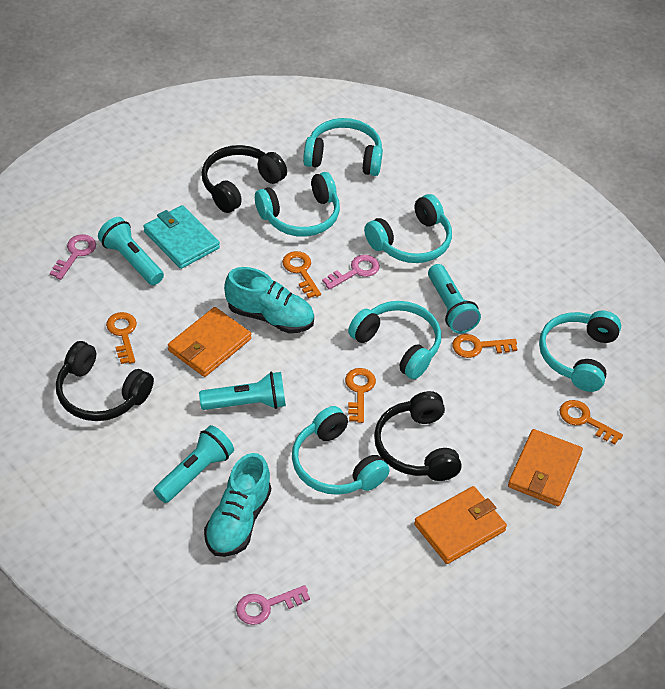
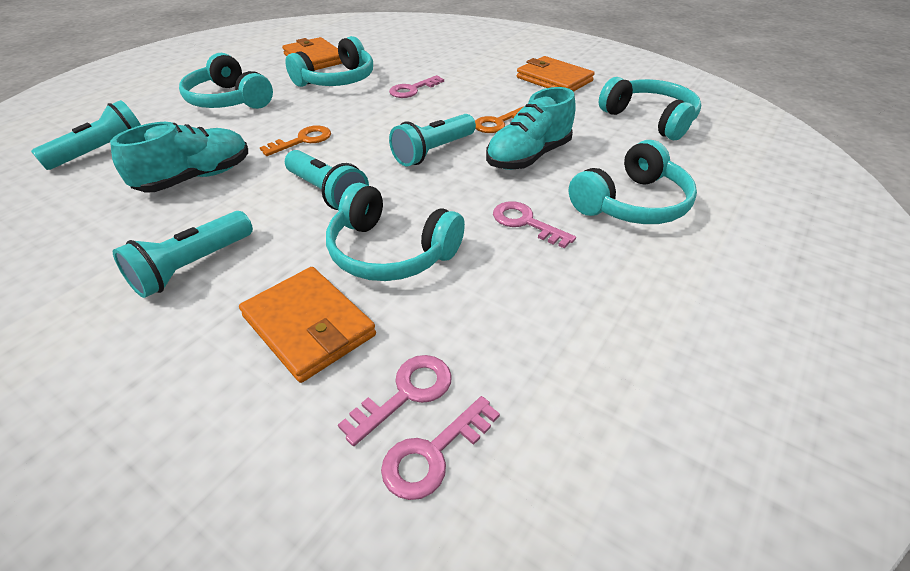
black headphones: [56,341,154,421] [202,145,287,213] [374,391,462,481] = 3 -> none = 0
orange key: [106,312,137,364] [282,251,321,299] [345,368,376,423] [452,334,517,358] [560,400,623,445] = 5 -> [260,125,331,156] [475,106,524,133] = 2
pink key: [50,234,96,280] [236,585,310,625] [322,255,380,290] = 3 -> [338,355,452,446] [381,396,500,500] [389,75,444,98] [493,201,576,248] = 4
turquoise headphones: [255,172,340,237] [292,406,390,495] [303,118,383,176] [348,301,441,379] [364,194,452,263] [539,311,621,392] = 6 -> [179,53,273,109] [285,36,373,87] [326,183,465,281] [569,140,697,224] [599,77,701,140] = 5
turquoise wallet: [143,205,220,269] = 1 -> none = 0

